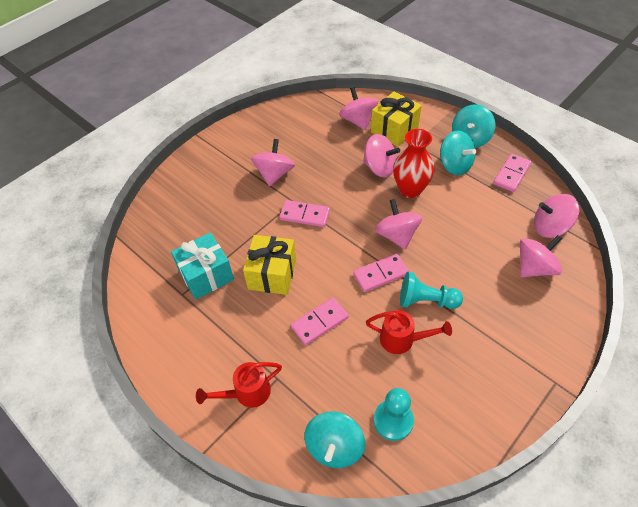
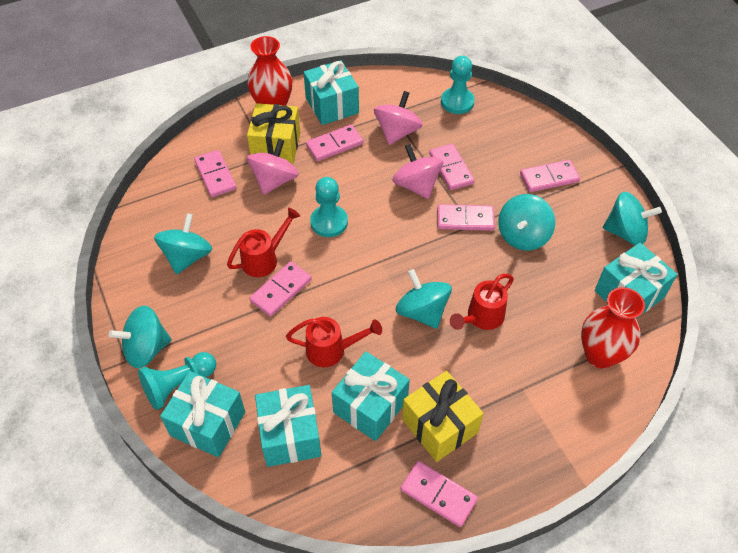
pink domino: [279,200,330,227] [291,297,349,345] [353,254,409,292] [493,154,531,192] = 4 -> [194,150,236,197] [250,261,312,317] [306,124,363,161] [401,461,478,527] [429,144,475,190] [437,204,495,231] [520,160,580,192] = 7
pink spinning top: [251,139,295,186] [339,87,378,130] [363,134,400,177] [375,199,422,250] [520,235,562,277] [534,194,580,238] = 6 -> [247,139,299,195] [374,91,423,145] [392,144,443,199] = 3
red vase: [393,129,434,198] = 1 -> [247,36,292,106] [581,287,645,369] = 2
red watering can: [196,362,282,408] [366,310,452,354] = 2 -> [227,207,300,277] [286,317,382,367] [450,274,514,330] = 3
turquoise gift: [171,232,234,300] = 1 -> [160,371,245,457] [255,385,321,467] [303,60,359,125] [332,351,410,441] [595,243,677,319] = 5
turquoise pawn: [373,388,414,441] [400,272,463,309] = 2 -> [138,352,216,410] [310,177,348,237] [441,56,475,114] = 3
turquoise spinning top: [304,411,365,468] [440,131,476,175] [452,105,496,148] = 3 -> [109,305,171,368] [154,213,212,274] [396,269,452,329] [498,194,555,251] [603,192,662,245] = 5

